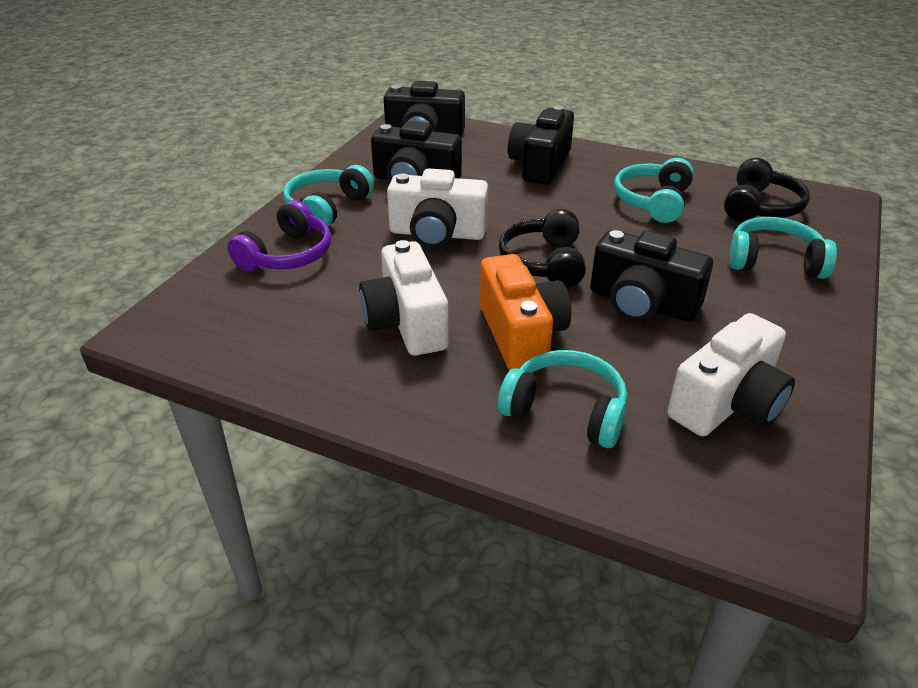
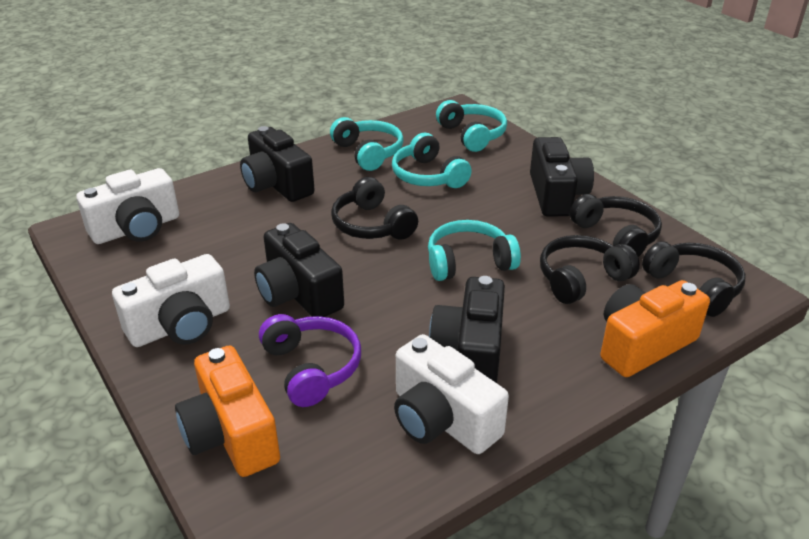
black headphones: [499,209,586,288] [724,158,810,222] = 2 -> [331,177,418,240] [540,235,640,304] [570,194,662,257] [642,241,746,317] = 4
orange camera: [480,254,571,370] = 1 -> [175,345,280,477] [600,280,710,377] = 2

